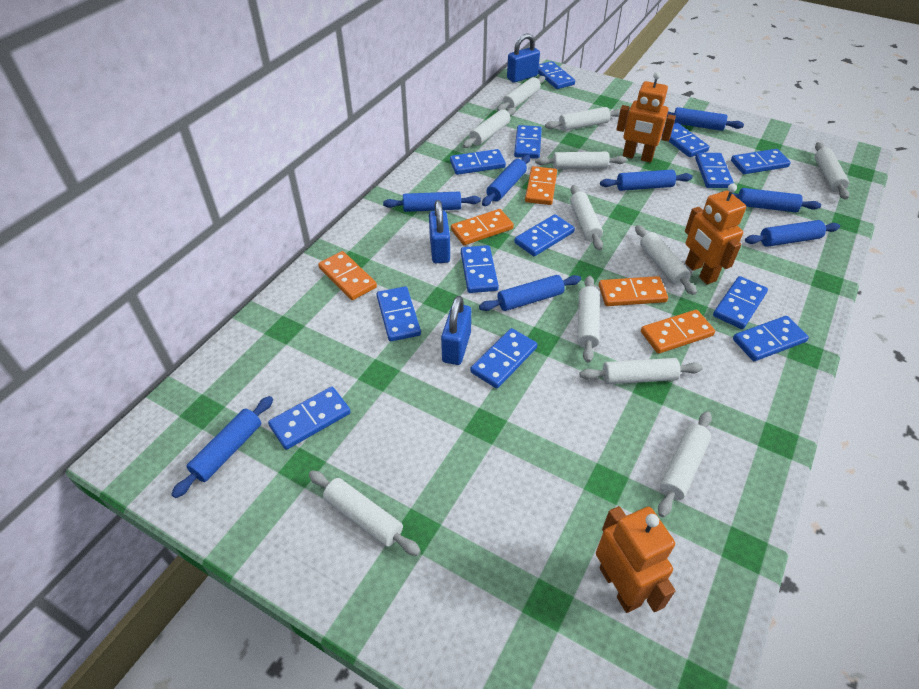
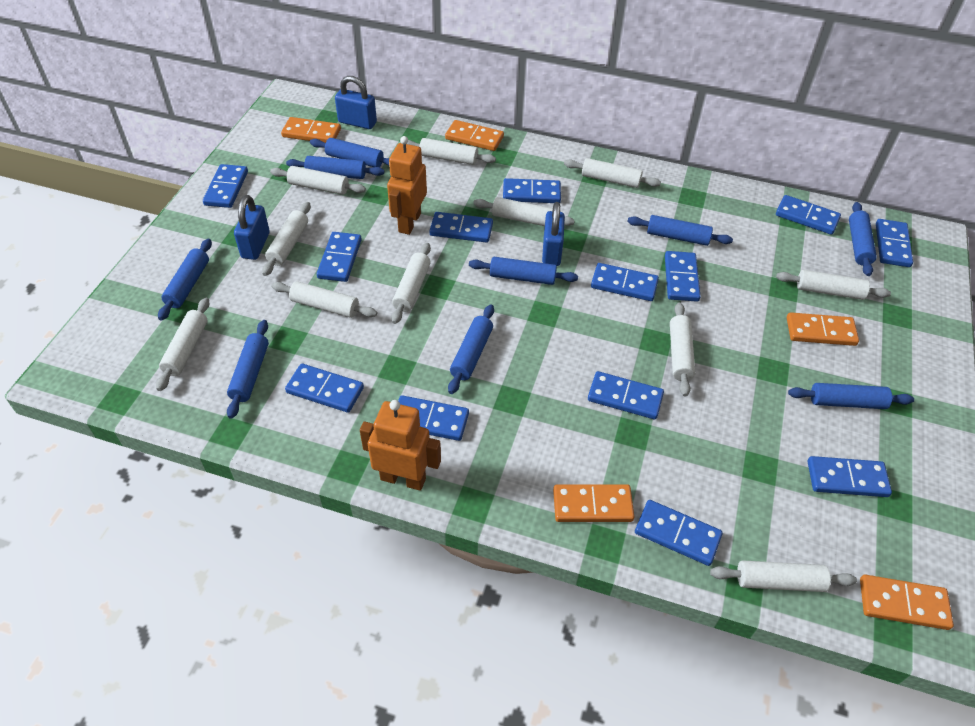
blue rolling pin: [171,396,273,498] [383,192,481,212] [479,275,581,311] [482,155,530,206] [600,170,693,191] [667,107,744,131] [722,188,821,212] [745,220,840,247] = 8 -> [158,239,212,320] [227,320,269,419] [286,156,384,179] [310,138,389,167] [448,305,494,394] [469,257,578,285] [627,215,733,246] [788,383,914,409] [849,202,877,276] = 9
orange robot: [596,506,675,613] [616,72,676,162] [685,183,746,285] = 3 -> [360,400,441,491] [387,136,427,235] = 2

